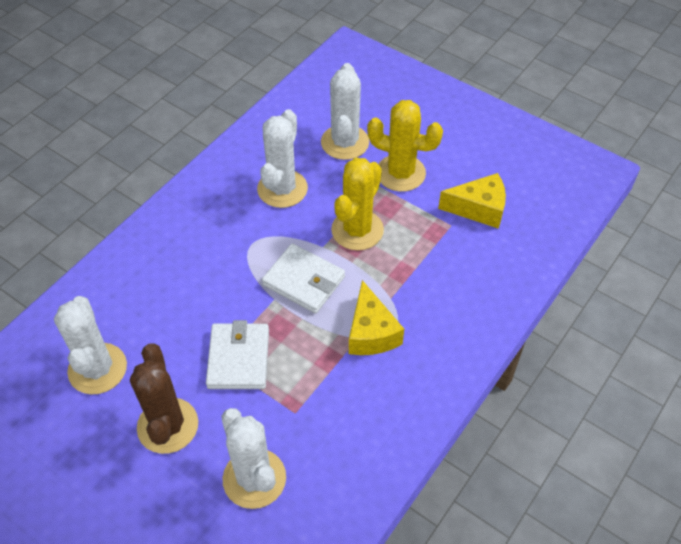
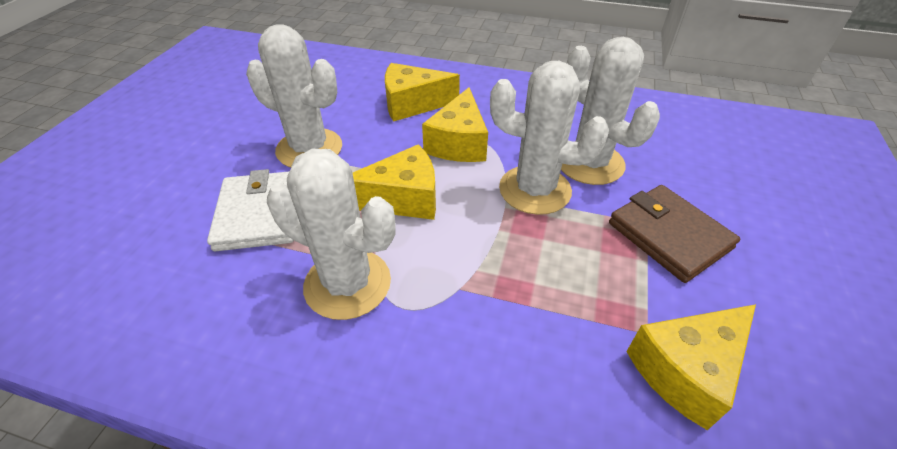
brown cactus: [130,343,198,454] = 1 -> none = 0
brown wallet: none = 0 -> [609,185,740,283] = 1
white wallet: [206,320,269,389] [262,243,345,314] = 2 -> [207,169,294,251] = 1
yellow cactus: [331,158,384,251] [367,100,443,192] = 2 -> none = 0
yellow cheese: [349,280,404,355] [438,173,506,229] = 2 -> [353,144,436,220] [385,63,460,122] [422,87,488,162] [626,304,756,430] = 4

